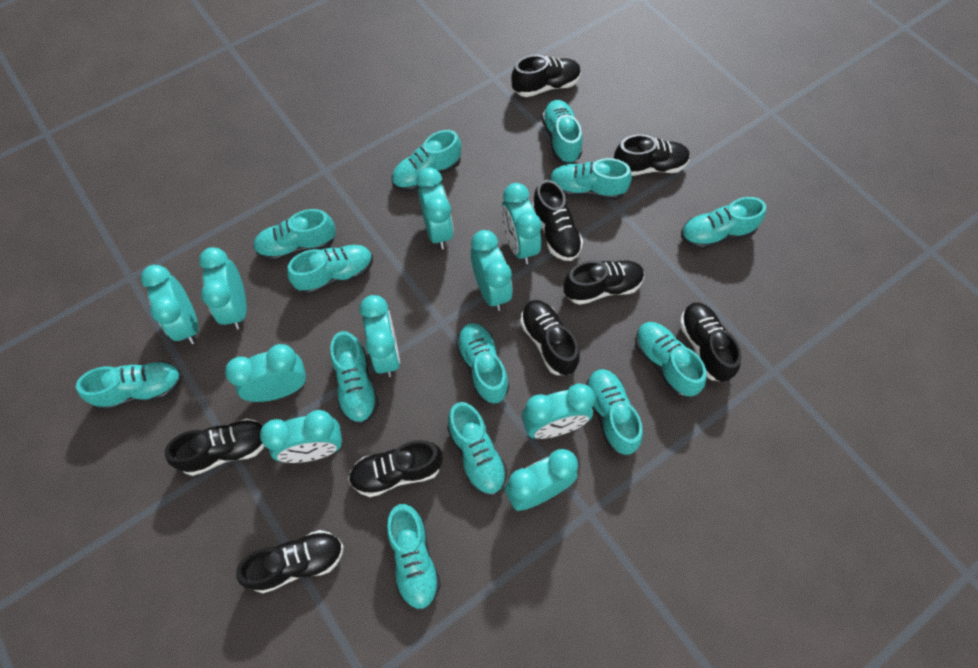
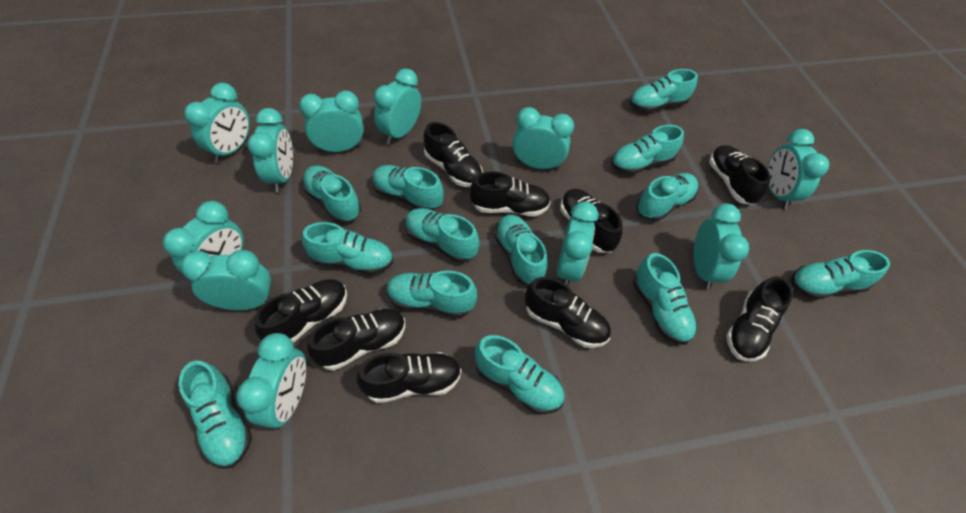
turquoise clock: [141,265,198,344] [199,247,247,330] [225,344,306,402] [260,410,342,463] [359,295,400,377] [416,167,454,249] [471,230,513,311] [501,183,542,264] [505,449,578,511] [522,383,595,439] = 10 -> [163,201,243,272] [181,250,271,310] [184,83,250,162] [236,333,306,430] [247,108,293,192] [299,90,363,152] [374,68,421,144] [513,107,574,170] [556,201,599,286] [693,203,749,290] [768,129,829,209] = 11

